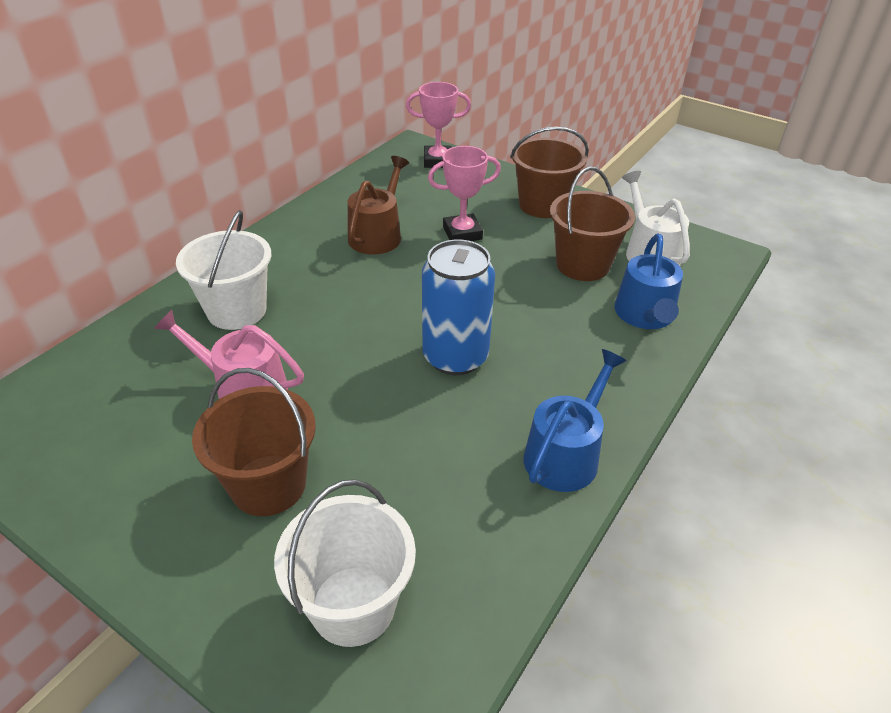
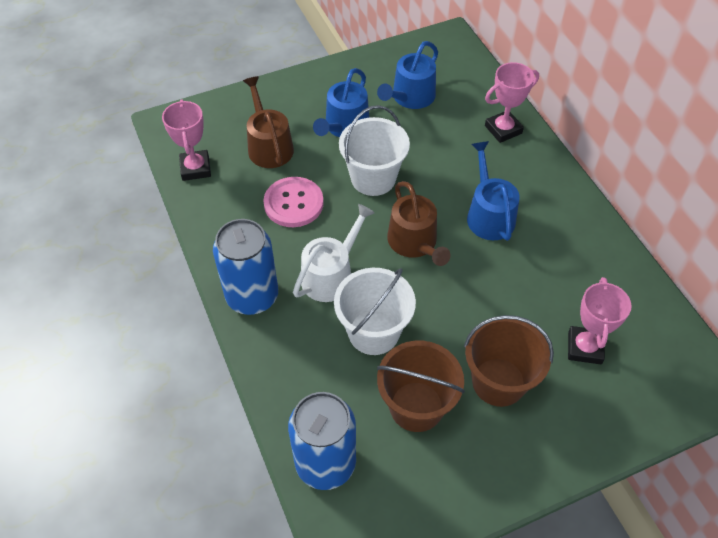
blue can: [422,240,495,375] = 1 -> [213,219,278,315] [288,392,356,490] = 2
blue watering can: [523,349,627,492] [614,234,683,329] = 2 -> [313,68,370,137] [377,41,438,109] [467,141,520,241] = 3
brown bucket: [192,368,316,516] [510,127,589,218] [550,167,635,281] = 3 -> [377,341,465,432] [464,315,554,407] = 2
brown watering can: [347,156,409,255] = 1 -> [243,76,294,168] [387,181,451,266] = 2
pink button: none = 0 -> [263,177,324,227] = 1
pink trophy: [406,82,471,168] [428,146,501,241] = 2 -> [162,100,211,181] [485,62,539,143] [568,277,632,364] = 3
pink watering can: [154,310,304,399] = 1 -> none = 0

